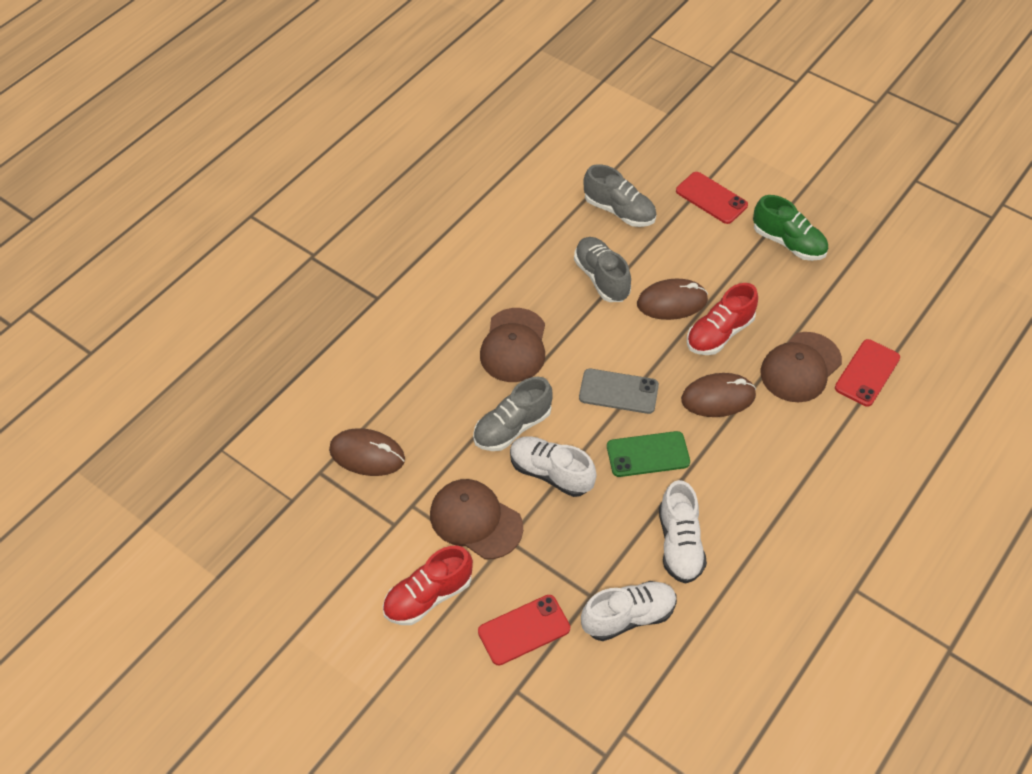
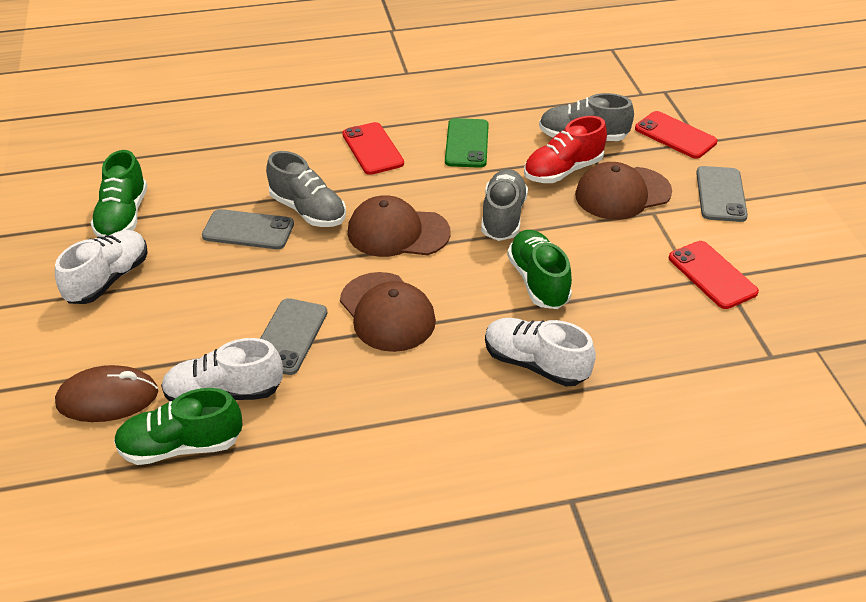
brown mouse: [329,428,405,476] [637,279,708,320] [681,373,756,417] = 3 -> [55,365,158,422] = 1
green shoe: [753,195,828,261] = 1 -> [91,150,147,237] [114,388,243,465] [507,230,572,309] = 3
grey phone: [579,369,659,414] = 1 -> [202,209,294,249] [260,298,328,375] [696,166,748,222] = 3
red shoe: [383,546,473,625] [687,283,758,355] = 2 -> [524,116,607,183] = 1

